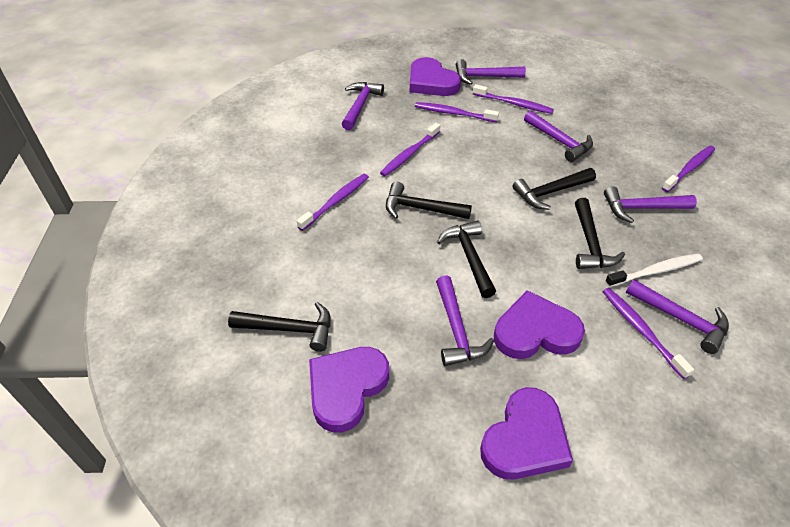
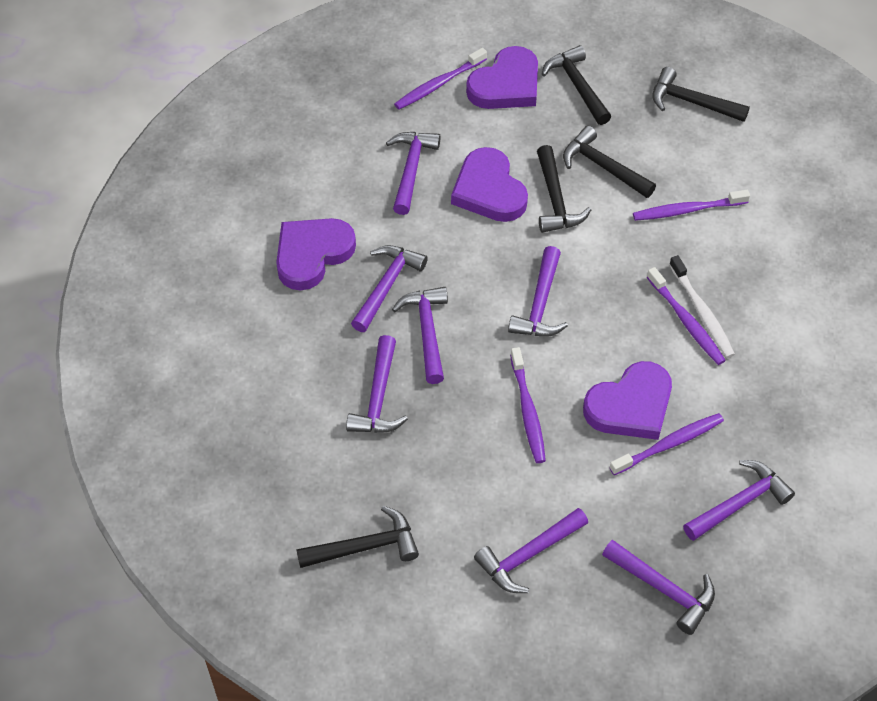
purple hammer: [342,82,384,130] [436,275,494,366] [456,59,526,85] [524,111,593,162] [604,186,697,223] [626,280,729,354] = 6 -> [346,335,408,433] [351,245,428,332] [386,132,441,215] [392,287,448,384] [474,508,588,593] [508,246,568,337] [602,540,715,635] [683,460,795,541] = 8
purple toothbrush: [297,174,369,231] [380,123,441,176] [415,102,499,122] [473,84,554,114] [603,288,694,379] [662,146,715,192] = 6 -> [394,48,487,109] [510,347,546,463] [609,413,724,475] [633,190,750,221] [647,267,726,365] = 5

